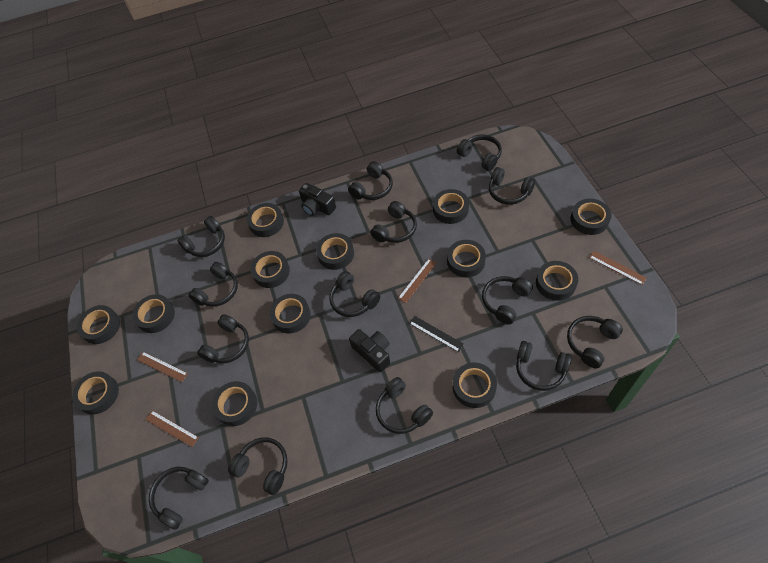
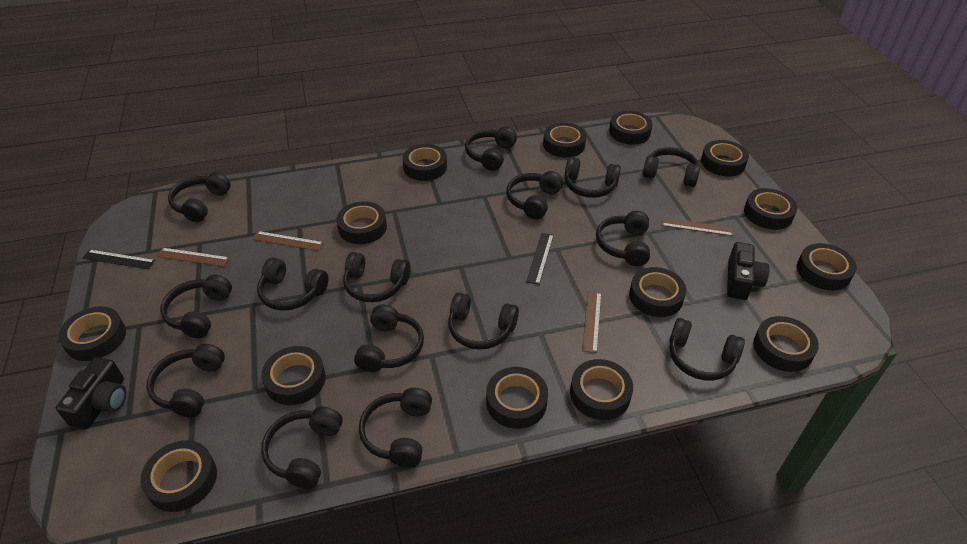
black headphones: [149,467,209,530] [177,216,225,257] [188,262,238,307] [197,314,249,363] [228,437,288,495] [329,271,380,317] [348,161,393,200] [371,201,417,243] [376,377,433,434] [457,135,502,171] [482,276,533,324] [489,167,535,205] [516,341,572,391] [567,316,623,368] = 14 -> [146,344,225,417] [160,275,232,338] [168,172,231,222] [257,257,328,311] [261,406,343,489] [343,252,410,302] [354,305,424,372] [359,388,432,468] [448,292,519,350] [465,127,517,171] [506,171,563,220] [565,157,621,198] [596,211,650,266] [643,147,700,187] [669,318,745,381] = 15
black ruler: [409,316,464,352] = 1 -> [82,250,155,269] [526,233,554,285] = 2
black tape: [72,371,119,415] [77,305,120,344] [132,294,175,333] [212,381,257,426] [247,203,284,237] [250,251,290,288] [270,294,311,333] [316,233,354,270] [433,189,469,224] [447,240,486,278] [453,363,497,408] [536,261,578,301] [571,199,611,235] = 13 -> [58,307,126,361] [140,440,217,512] [261,346,326,405] [336,201,387,244] [402,144,447,181] [486,367,548,429] [543,123,586,157] [570,359,633,420] [609,111,653,145] [629,267,686,317] [701,140,749,176] [744,188,797,230] [753,316,819,372] [797,243,857,291] = 14

